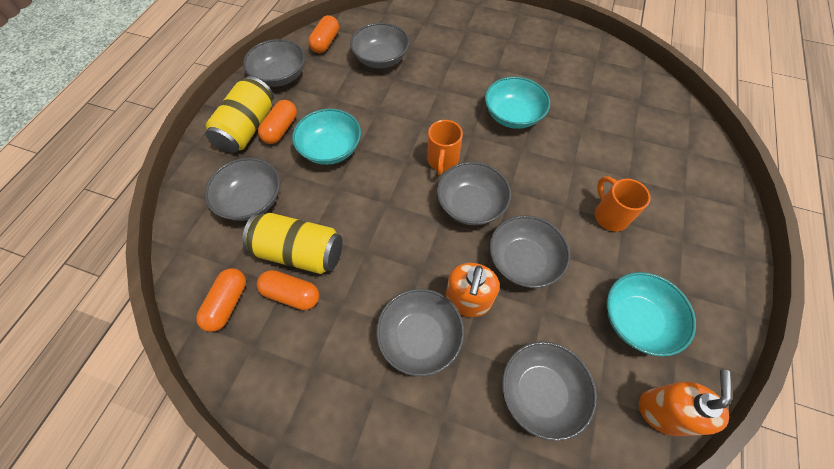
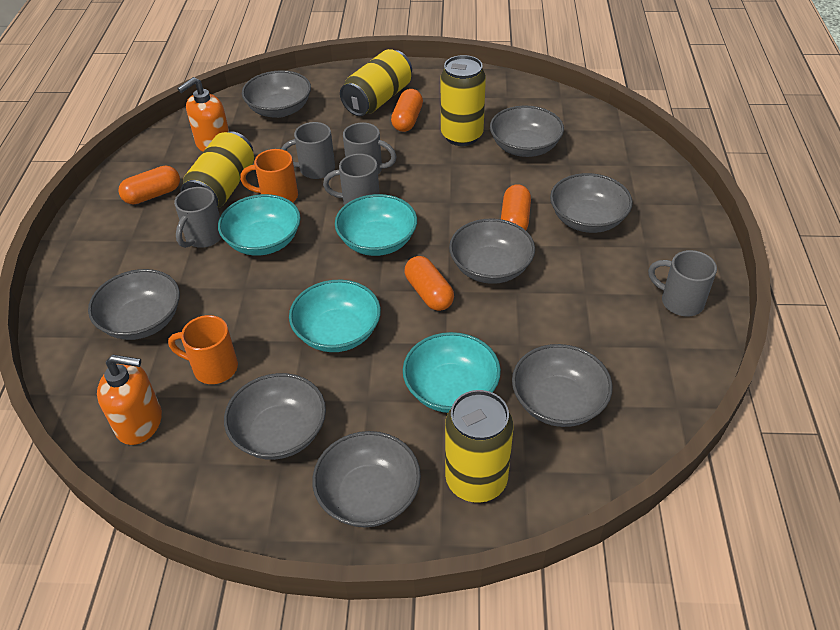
grey bowl: [205,158,280,221] [243,39,305,87] [350,23,409,68] [376,289,464,376] [437,162,511,225] [489,215,570,288] [502,341,597,441] = 7 -> [88,269,180,340] [224,373,326,460] [242,70,311,118] [312,431,421,527] [449,218,535,284] [490,105,564,157] [512,344,613,427] [550,173,633,233] = 8
grey mug: none = 0 -> [174,187,222,248] [281,122,335,179] [323,154,380,205] [343,122,397,174] [648,250,717,316] = 5
turquoise bowl: [292,109,361,165] [485,77,550,129] [607,272,696,357] = 3 -> [218,194,301,256] [289,280,381,352] [335,194,417,256] [403,332,501,413] = 4
yellow can: [206,76,274,153] [242,213,342,274] = 2 -> [180,131,254,208] [340,49,412,116] [441,55,486,146] [445,390,513,503] = 4

